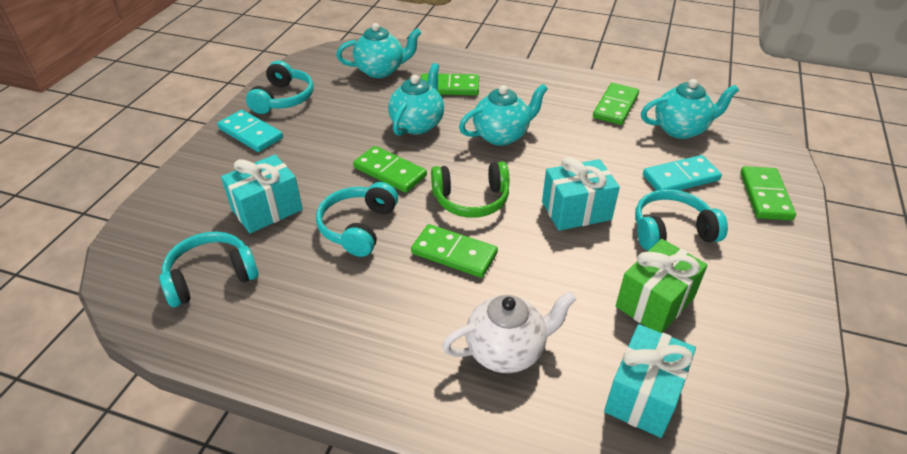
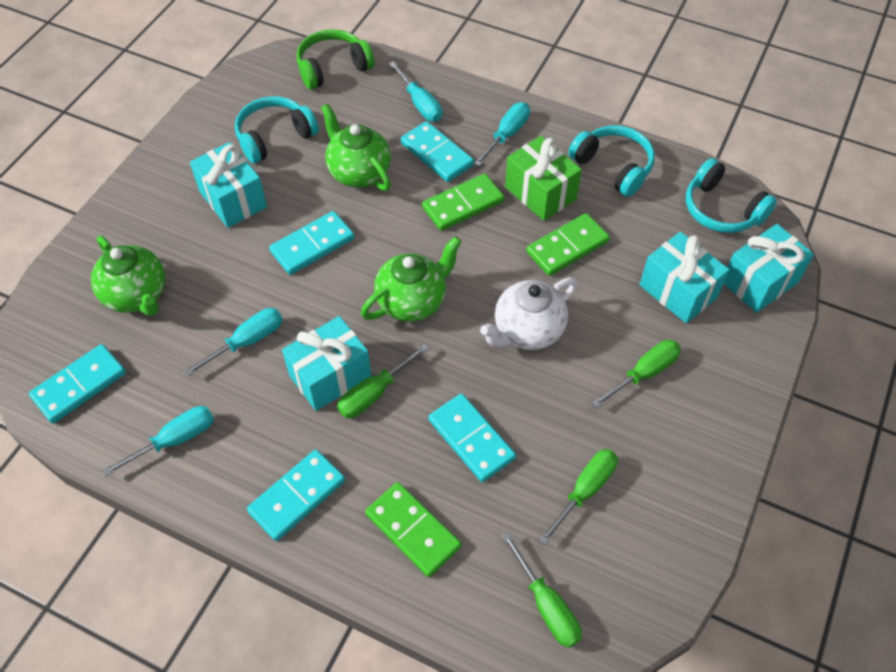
green domino: [353,146,427,193] [411,224,498,278] [421,73,479,95] [593,83,639,125] [740,166,796,220] = 5 -> [365,482,461,577] [422,173,504,231] [526,213,610,276] = 3
green screwdriver: none = 0 -> [337,343,429,418] [501,532,582,648] [539,449,618,545] [592,340,681,408] = 4
green teapot: none = 0 -> [91,236,165,316] [321,104,391,191] [361,236,462,322] = 3
turquoise domino: [217,110,283,152] [643,155,722,191] = 2 -> [29,344,126,423] [247,450,345,541] [269,211,354,275] [401,121,474,182] [429,394,516,482] = 5
turquoise gift: [221,155,303,233] [542,157,620,231] [604,324,696,438] = 3 -> [190,142,267,228] [282,316,371,411] [640,232,729,323] [724,224,814,313] = 4
turquoise headphones: [159,232,259,307] [246,60,314,114] [316,182,398,257] [635,189,728,251] = 4 -> [235,96,319,164] [568,125,655,197] [686,158,777,233] = 3
turquoise screwdriver: none = 0 -> [102,406,214,477] [184,308,282,376] [389,61,442,122] [474,102,530,166] = 4
turquoise teapot: [336,23,421,78] [388,63,444,136] [459,84,548,146] [641,79,739,139] = 4 -> none = 0

